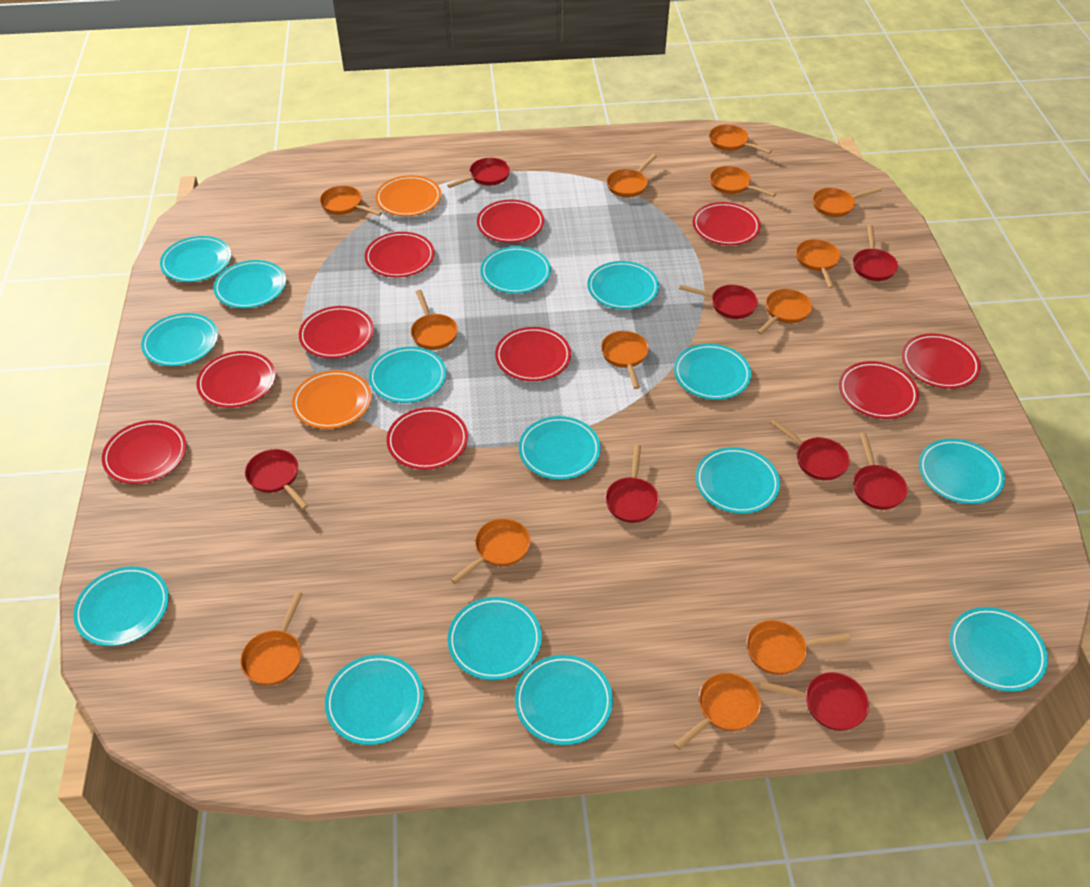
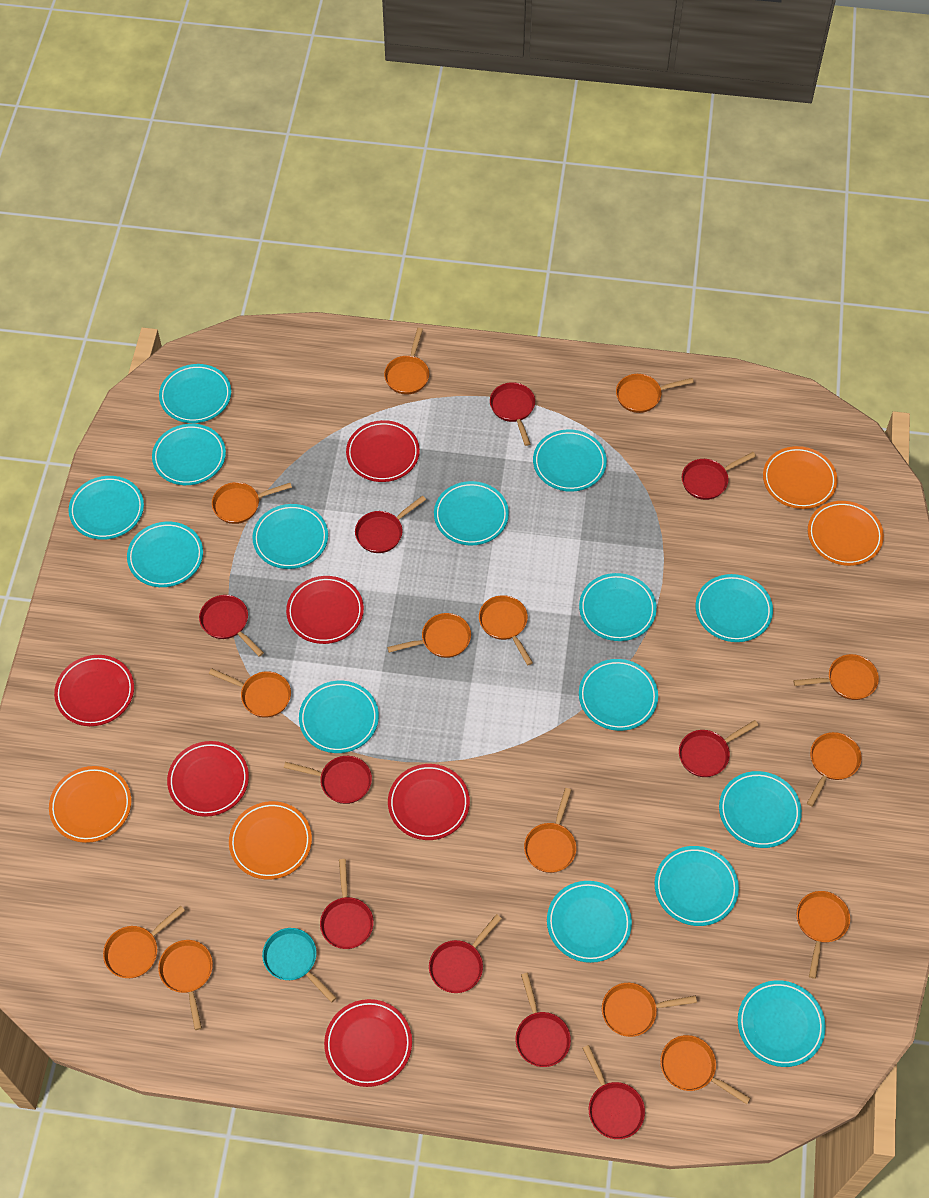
orange pan: [240,592,303,686] [320,186,382,216] [411,290,458,350] [451,518,531,584] [601,331,649,389] [607,154,657,197] [674,673,761,750] [709,125,772,154] [710,166,776,197] [746,620,851,675] [757,289,812,335] [796,239,840,289] [813,187,882,217] = 13 -> [103,906,185,978] [158,940,213,1030] [209,668,291,718] [212,482,292,524] [384,328,429,395] [387,613,471,658] [479,595,533,665] [524,788,577,873] [602,983,697,1037] [616,374,694,413] [660,1035,750,1104] [793,654,879,700] [797,891,850,979] [807,732,862,807] = 14
orange plate: [292,370,372,429] [375,175,441,216] = 2 -> [49,766,131,843] [229,801,312,879] [763,446,837,509] [808,501,884,566] = 4
red pan: [245,449,309,509] [447,158,510,188] [605,445,659,523] [679,285,758,319] [760,672,869,731] [770,419,850,480] [853,225,898,281] [853,433,908,510] = 8 -> [199,595,264,657] [284,756,372,804] [320,859,374,949] [355,496,426,553] [429,914,502,993] [490,382,535,446] [515,973,571,1067] [583,1045,645,1139] [679,720,758,777] [682,452,756,500] = 10
red plate: [102,420,187,484] [196,351,275,408] [299,306,374,358] [365,232,434,278] [387,407,468,470] [477,200,544,243] [495,327,571,381] [693,202,761,245] [839,361,919,419] [902,333,981,389] = 10 -> [54,655,134,726] [167,741,249,817] [286,576,364,644] [324,999,412,1087] [346,420,420,482] [388,764,470,840] = 6
turquoise pan: none = 0 -> [262,928,337,1003] = 1

